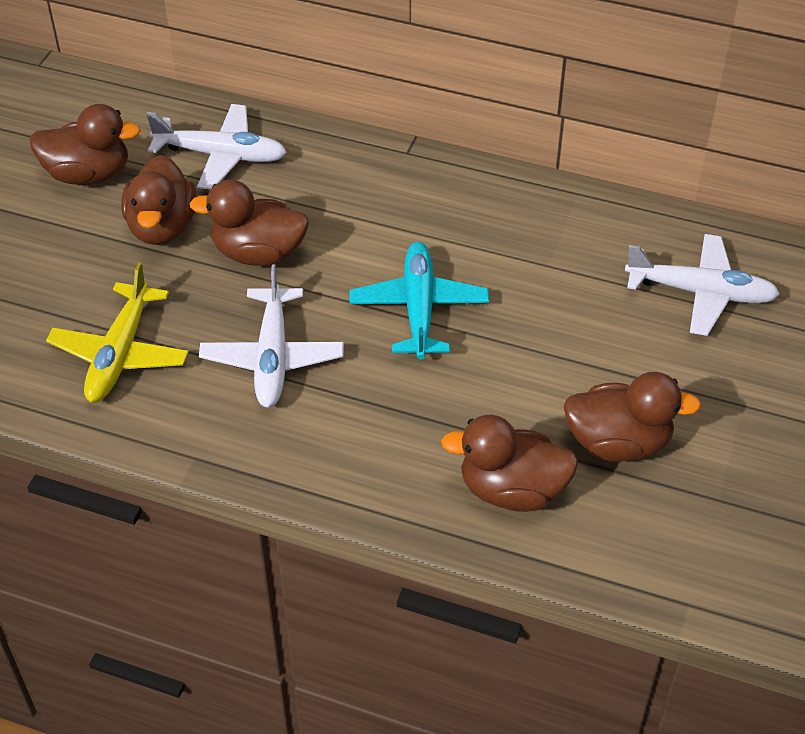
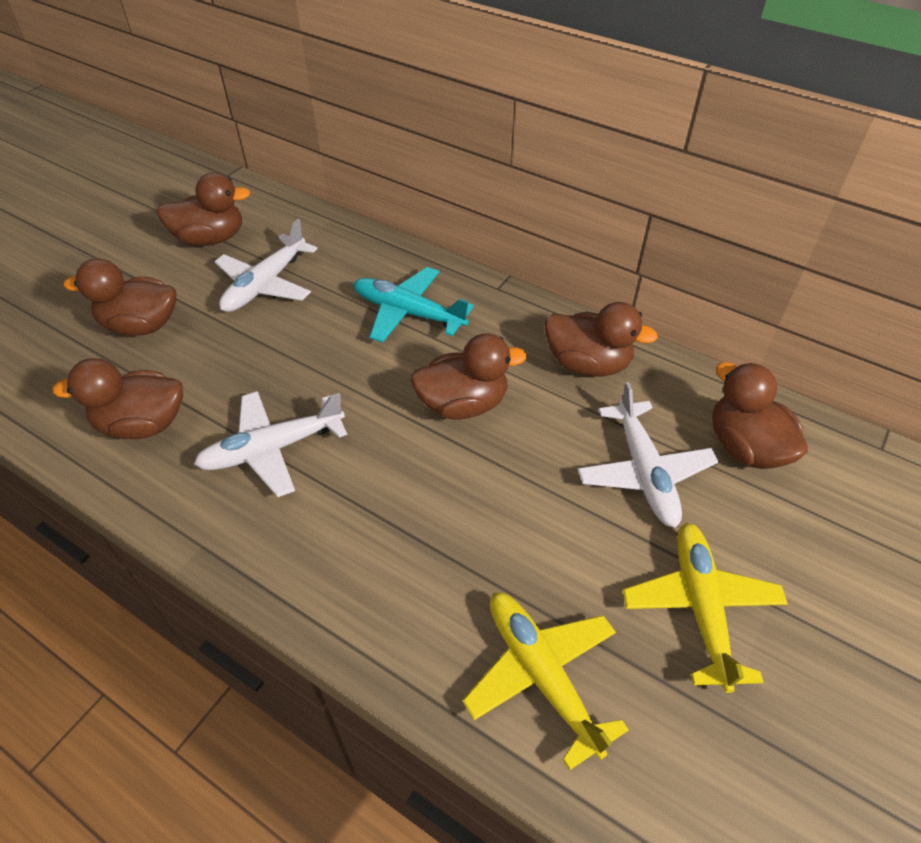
brown duck: [30,104,141,185] [121,155,196,245] [189,180,309,266] [441,415,579,512] [563,372,701,462] = 5 -> [52,358,183,439] [64,258,177,336] [156,172,251,246] [410,333,527,420] [545,302,658,376] [712,362,808,469] = 6
yellow plane: [46,262,189,403] = 1 -> [463,593,629,771] [623,523,788,693] = 2

